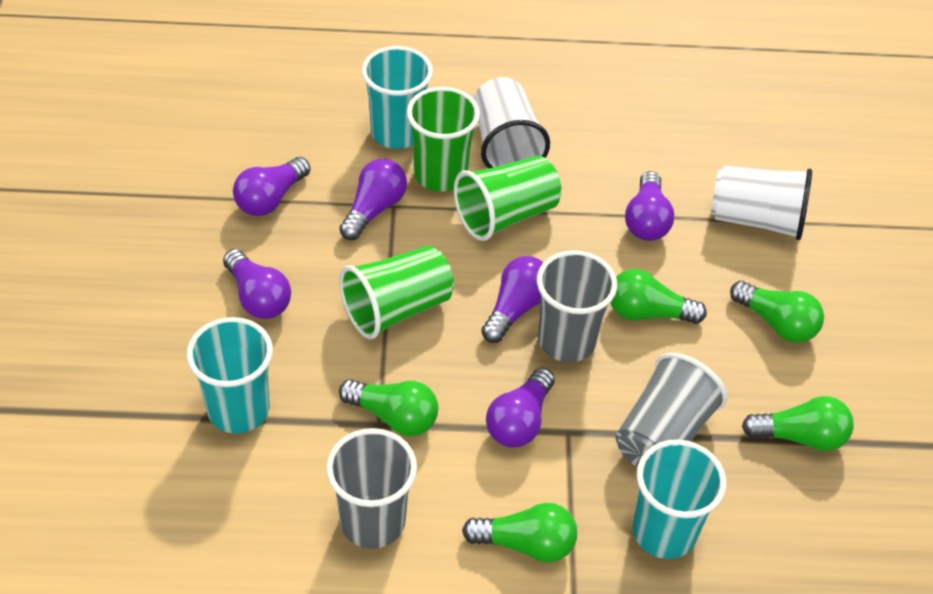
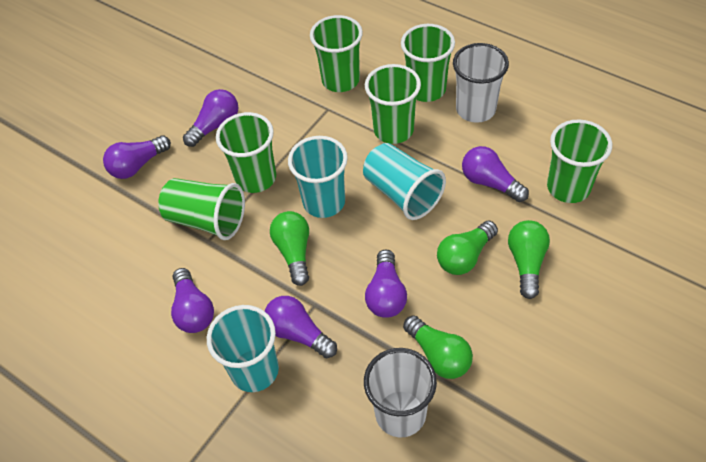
green cup: [339,246,454,339] [407,87,480,191] [454,156,561,241] = 3 -> [158,178,245,240] [216,112,276,193] [310,15,363,92] [365,64,421,144] [401,24,455,102] [547,119,612,203] = 6
green light bulb: [339,379,438,436] [462,503,577,562] [610,269,707,324] [730,281,824,343] [742,396,854,451] = 5 -> [270,211,309,286] [403,315,473,379] [437,221,498,275] [508,220,550,299] = 4
grey cup: [326,428,417,549] [537,250,617,362] [615,353,728,467] = 3 -> none = 0

